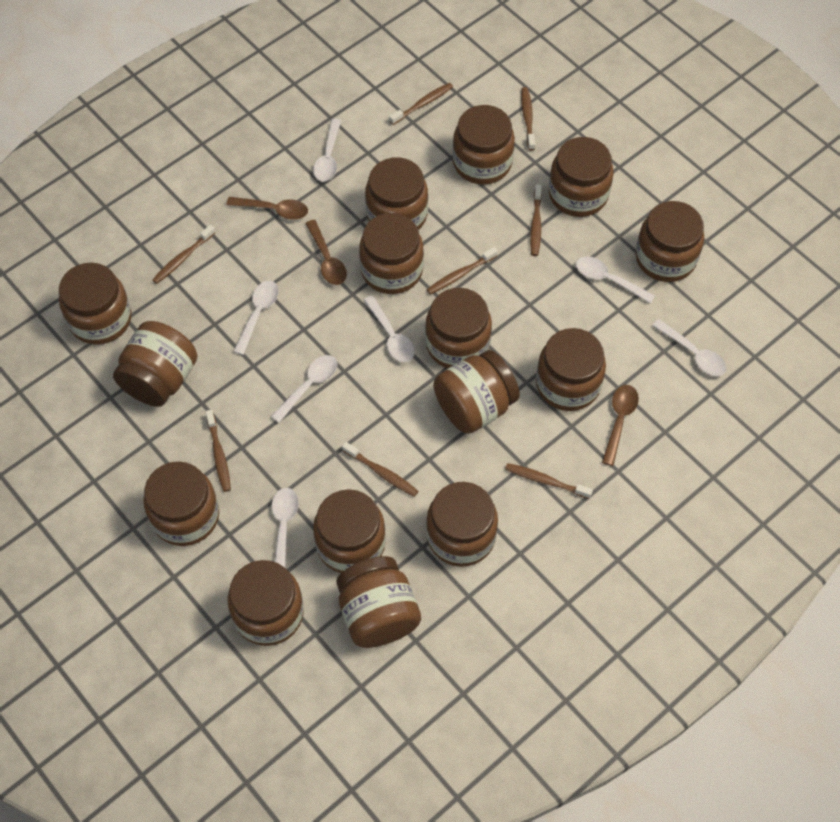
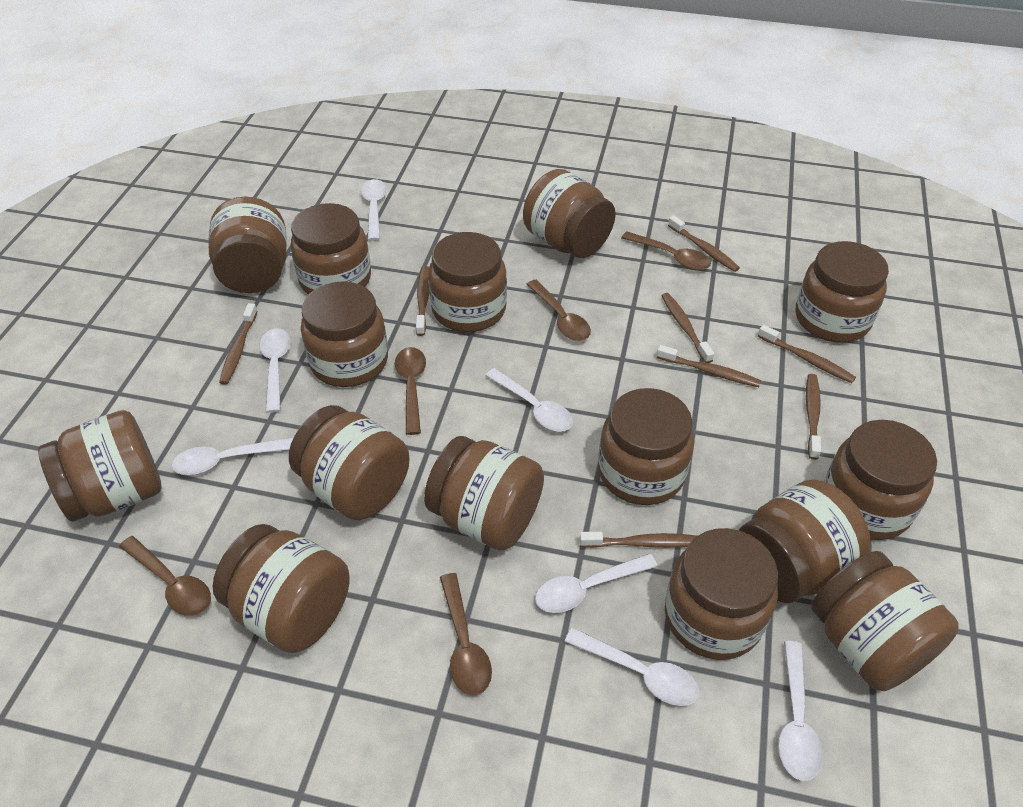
brown spoon: [227,197,308,220] [305,220,347,285] [602,385,639,466] = 3 -> [119,536,211,616] [395,347,426,435] [440,573,492,695] [526,280,591,341] [621,232,711,270] = 5

